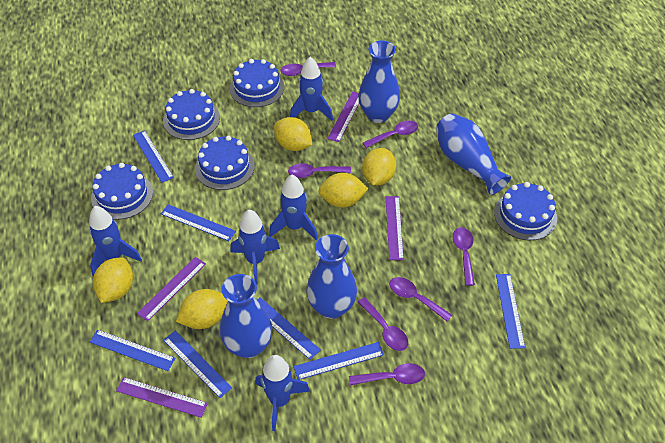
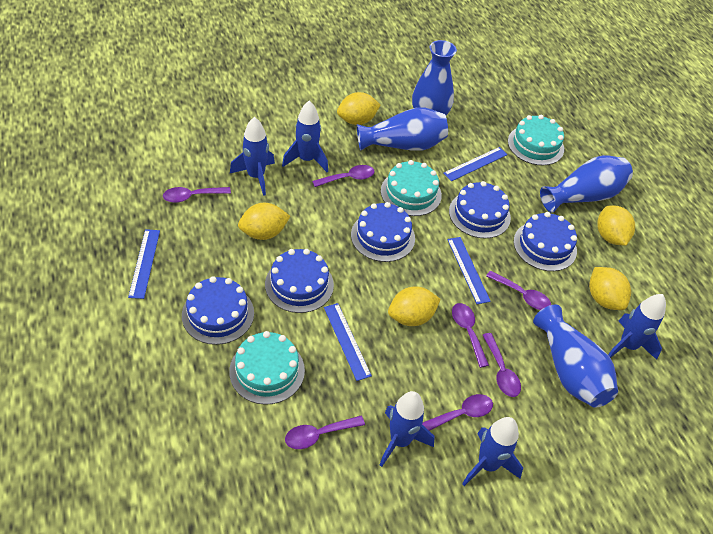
blue ruler: [90,330,175,371] [133,130,174,183] [161,204,236,241] [163,331,232,398] [257,297,321,360] [294,342,384,380] [496,274,525,349] = 7 -> [128,229,160,299] [324,303,372,381] [443,147,508,181] [447,237,491,304] = 4
purple ruler: [116,377,208,418] [137,257,206,321] [327,92,359,142] [386,196,404,260] = 4 -> none = 0
turquoise cake: none = 0 -> [229,331,305,405] [381,160,442,216] [508,115,564,165] = 3

